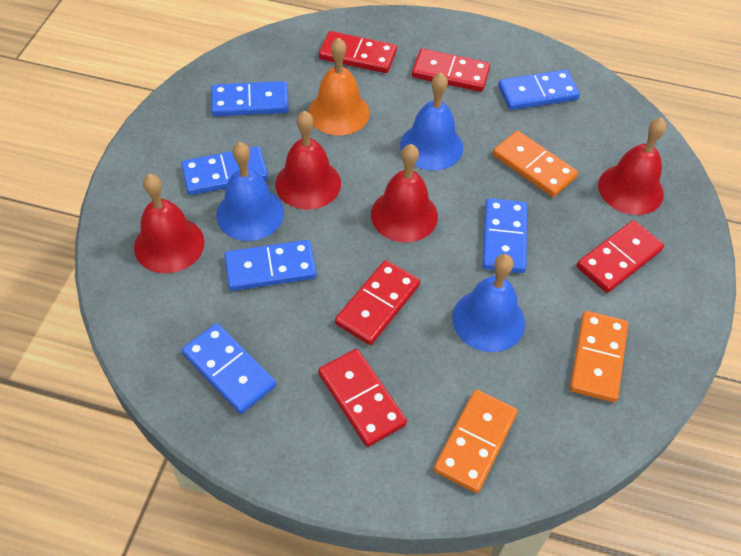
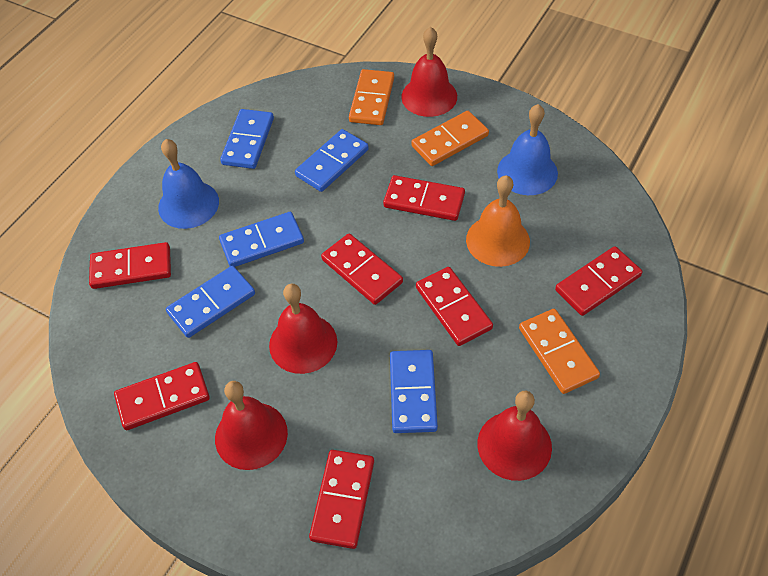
blue bell: [216,142,284,241] [400,73,463,170] [452,254,525,352] = 3 -> [158,139,219,229] [497,104,558,195] = 2
blue domino: [181,146,268,195] [182,323,276,414] [211,81,289,117] [224,240,317,291] [482,198,527,273] [498,70,580,110] = 6 -> [166,266,255,338] [219,212,304,267] [220,109,274,169] [295,129,369,192] [390,350,438,433] = 5
red domino: [318,349,407,447] [319,31,397,73] [335,260,420,345] [412,48,490,92] [577,220,664,293] = 5 -> [89,242,171,289] [114,362,210,430] [309,450,374,549] [321,234,403,305] [383,175,465,221] [416,267,493,346] [555,246,642,316] = 7

